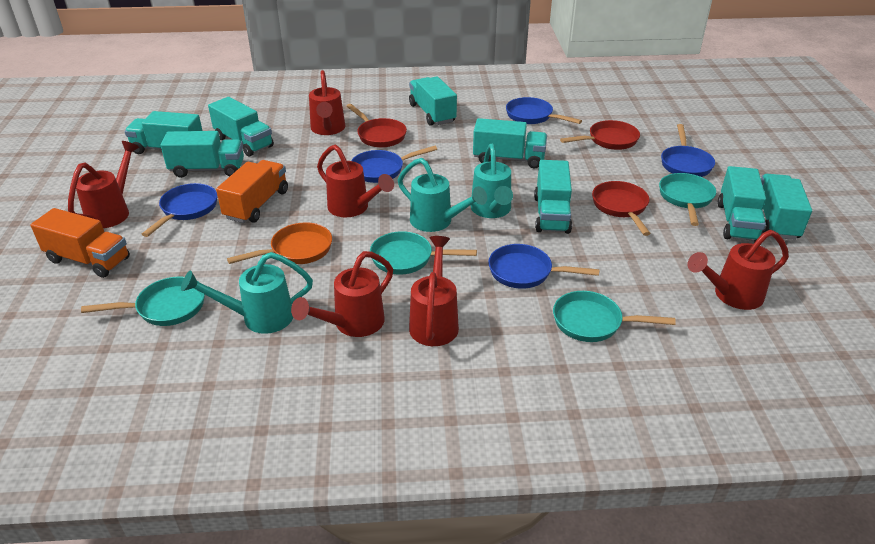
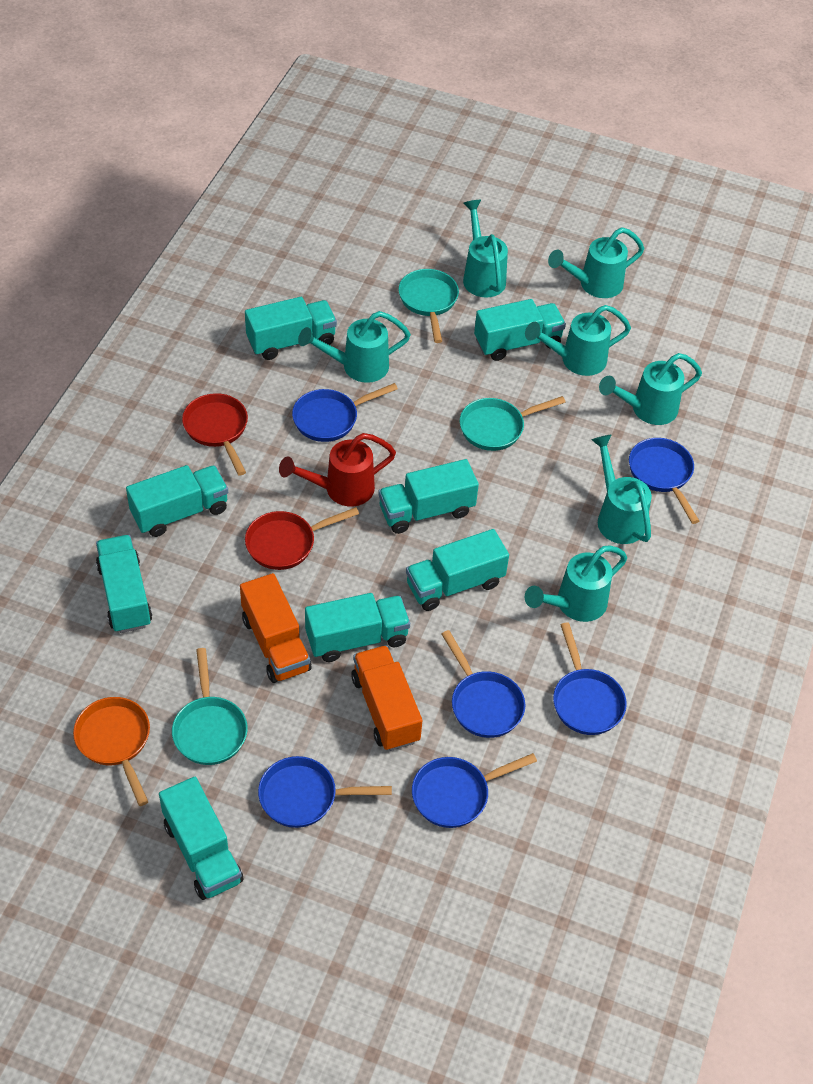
blue pan: [142,183,217,237] [351,146,437,183] [488,244,600,289] [506,97,582,124] [661,124,715,177] = 5 -> [258,756,392,828] [292,383,398,442] [412,753,537,828] [441,630,525,738] [553,622,627,735] [629,438,699,524] = 6
red pan: [347,104,407,148] [560,120,640,150] [592,181,651,236] = 3 -> [182,393,248,475] [245,507,359,570] = 2
red watering can: [68,141,139,228] [291,251,393,337] [309,70,345,135] [317,145,394,217] [409,236,459,346] [687,230,789,310] = 6 -> [279,433,396,506] = 1
turquoise pan: [81,277,205,326] [370,231,477,275] [553,291,676,342] [659,173,716,226] = 4 -> [172,648,248,765] [399,269,459,343] [460,396,565,451] = 3
turquoise watering can: [181,252,313,334] [398,158,487,232] [471,144,513,218] = 3 -> [298,311,411,383] [463,200,508,297] [525,305,631,376] [525,545,627,622] [548,227,644,298] [591,434,652,544] [599,353,702,425] = 7

